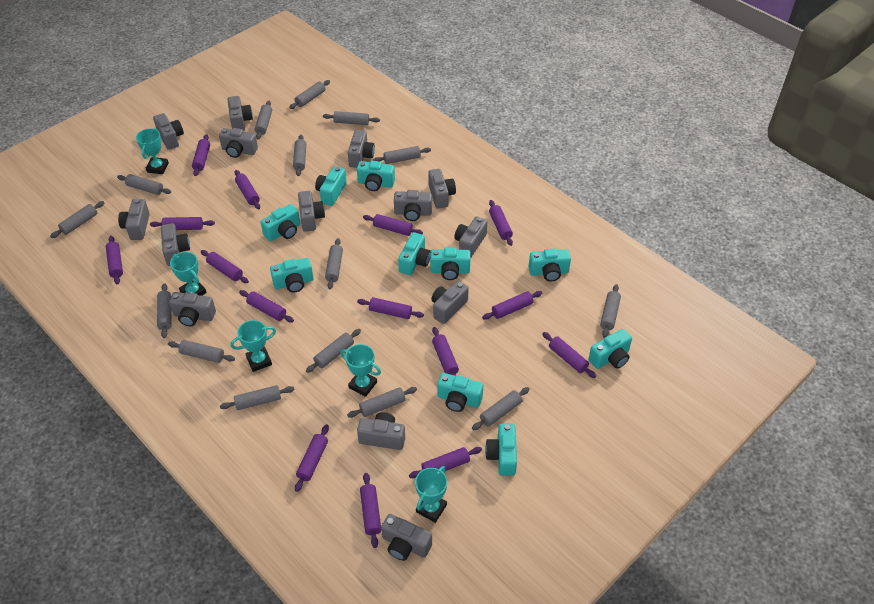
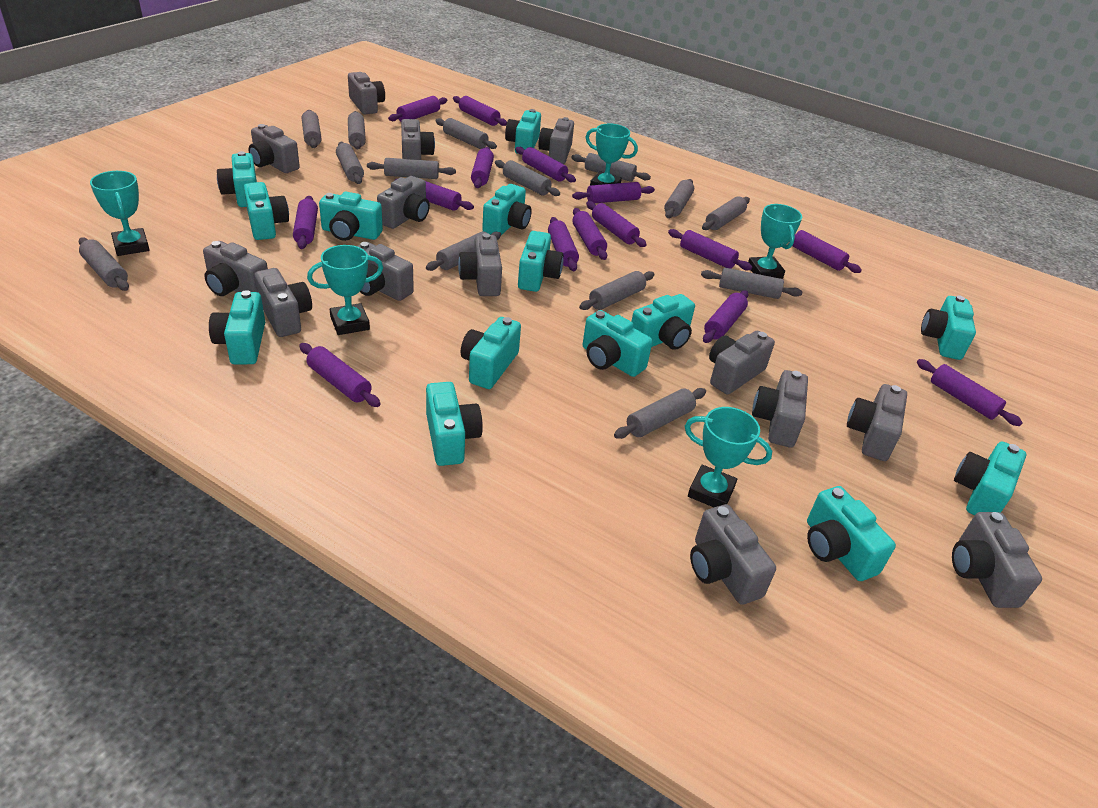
grey rolling pin: [50,201,104,238] [117,174,171,195] [157,283,172,338] [168,340,235,363] [220,385,295,410] [255,101,272,139] [289,80,330,109] [293,135,306,176] [306,329,361,373] [323,111,380,125] [325,238,343,289] [347,387,417,418] [373,146,431,164] [472,387,530,430] [600,284,621,338] = 15 -> [79,237,129,291] [302,110,321,148] [336,142,364,184] [348,111,366,149] [367,158,456,179] [426,231,501,271] [435,118,497,149] [495,160,560,196] [571,153,651,182] [579,271,655,310] [614,388,706,439] [664,179,694,218] [701,268,802,299] [702,196,750,230] = 14
turquoise camera: [261,204,300,241] [270,258,314,292] [315,166,347,206] [357,161,395,191] [398,232,431,275] [430,247,470,280] [437,373,483,412] [485,423,517,476] [528,249,571,282] [588,329,632,369] = 10 -> [209,290,265,364] [217,151,257,207] [244,182,289,240] [319,192,383,241] [426,382,483,466] [461,317,521,389] [482,184,532,235] [505,109,541,154] [518,231,563,292] [583,310,652,377] [631,294,695,350] [807,486,896,581] [921,295,976,360] [954,441,1026,515] = 14

